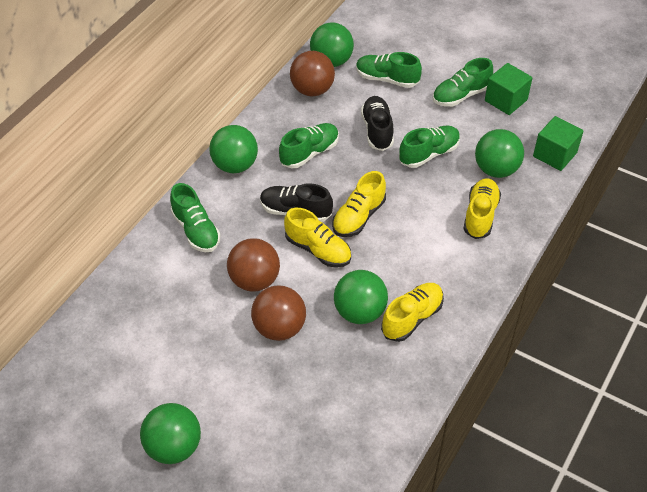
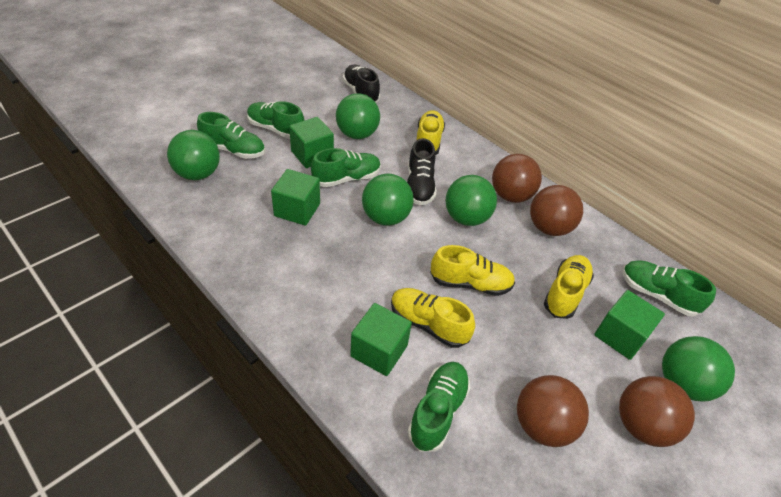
brown ball: [227,238,280,291] [251,285,306,341] [290,51,335,96] = 3 -> [492,154,542,203] [517,375,589,447] [530,185,583,236] [619,376,695,447] = 4
green cube: [485,63,532,115] [533,116,584,171] = 2 -> [271,169,320,226] [289,117,334,168] [350,303,412,376] [594,290,665,360] = 4

